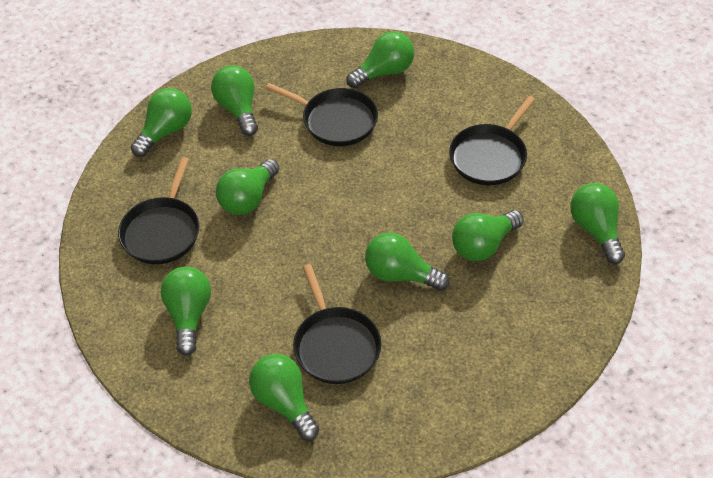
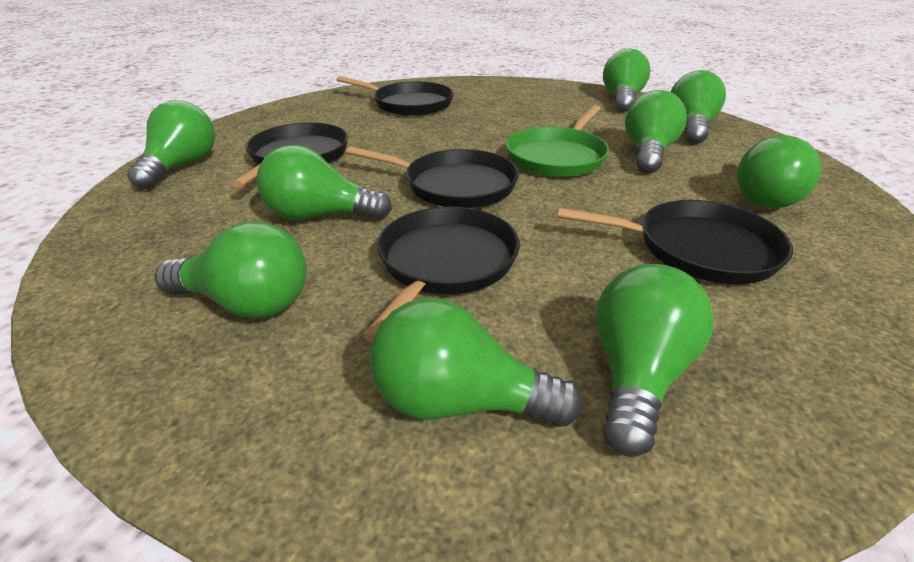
black pan: [118,157,200,264] [265,83,378,146] [293,264,381,384] [449,96,536,185] = 4 -> [231,123,348,188] [336,76,454,116] [346,146,519,208] [363,207,520,342] [557,200,793,284] = 5
green pan: none = 0 -> [506,105,609,177] = 1

